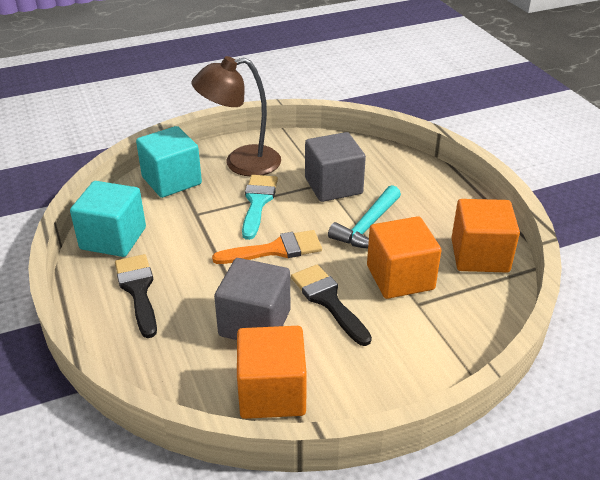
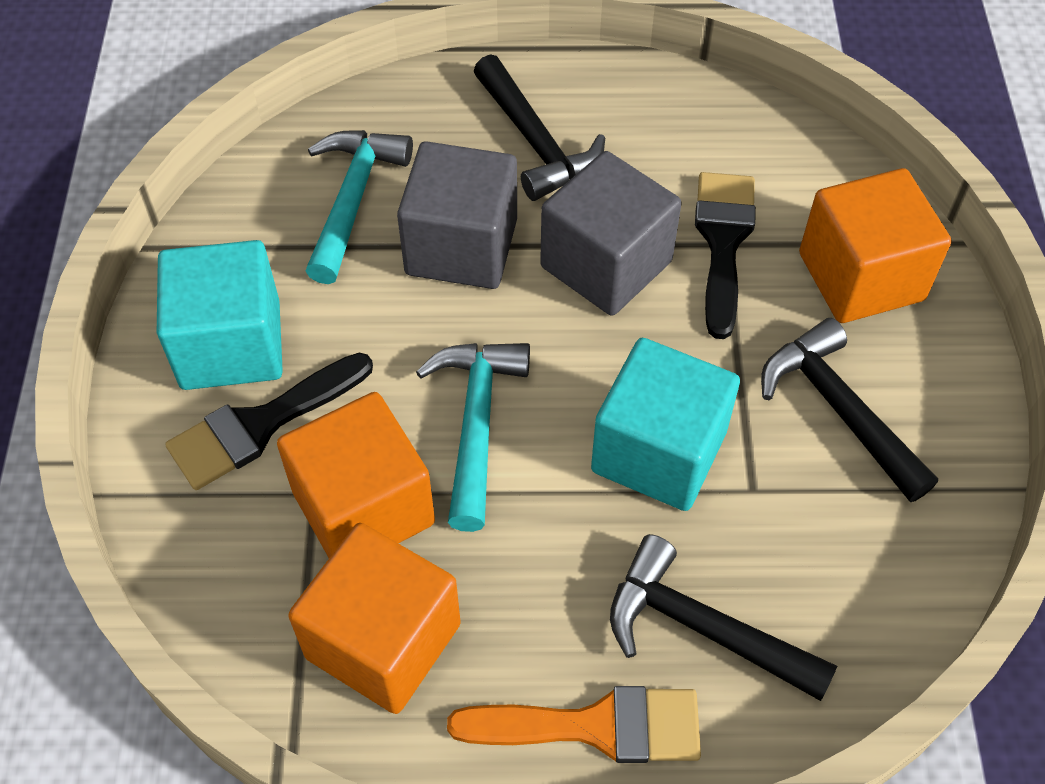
black hammer: none = 0 -> [473,54,605,201] [610,534,837,701] [761,318,938,502] = 3
brown lamp: [192,56,281,176] = 1 -> none = 0
turquoise brush: [242,175,278,240] = 1 -> none = 0
turquoise hammer: [328,185,401,248] = 1 -> [305,130,413,284] [416,343,530,532] = 2

